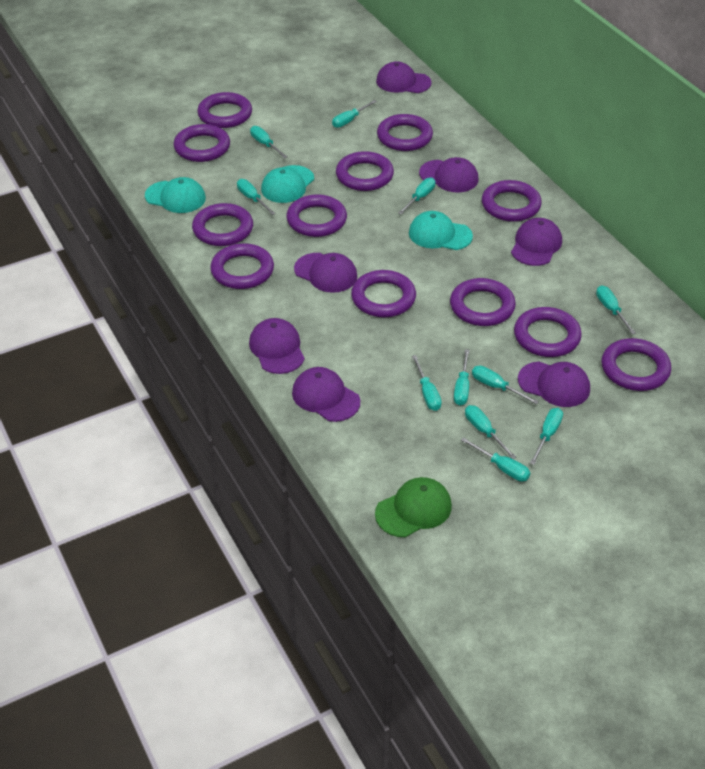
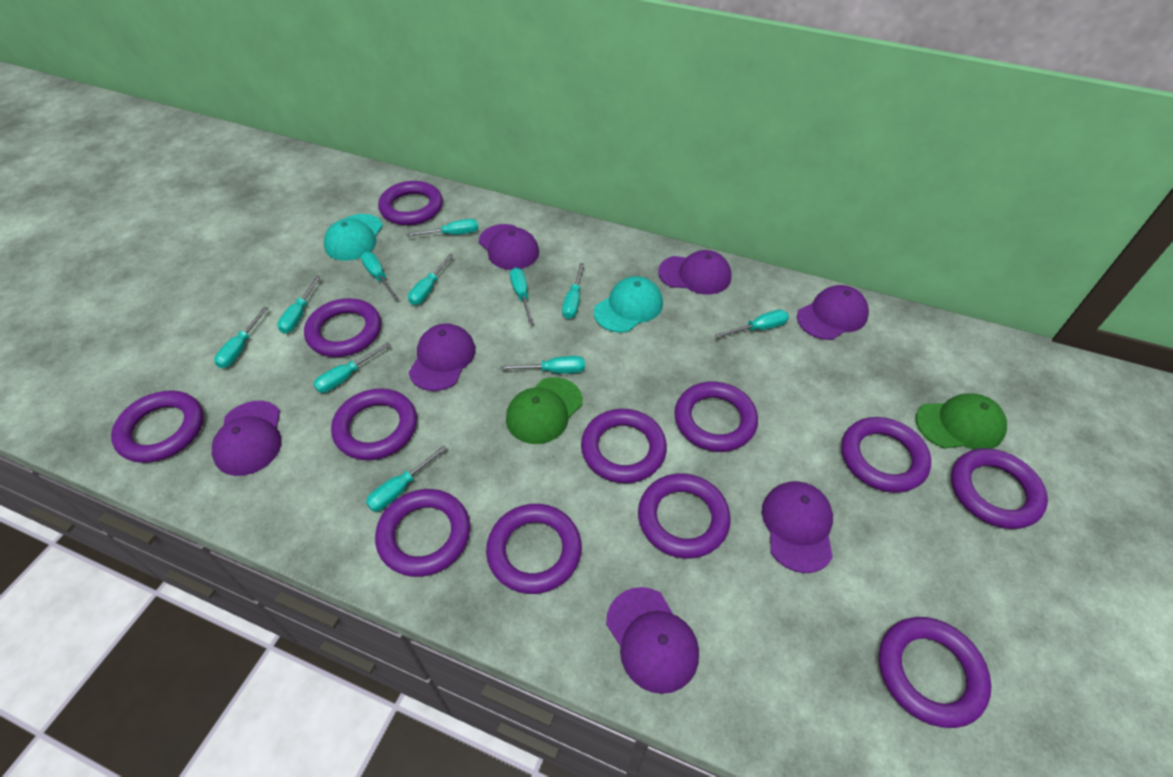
green cap: [375,477,452,537] = 1 -> [506,377,583,444] [916,393,1007,450] = 2
turquoise cap: [145,177,206,213] [261,165,314,203] [409,211,473,250] = 3 -> [324,214,383,261] [594,276,663,333] = 2

